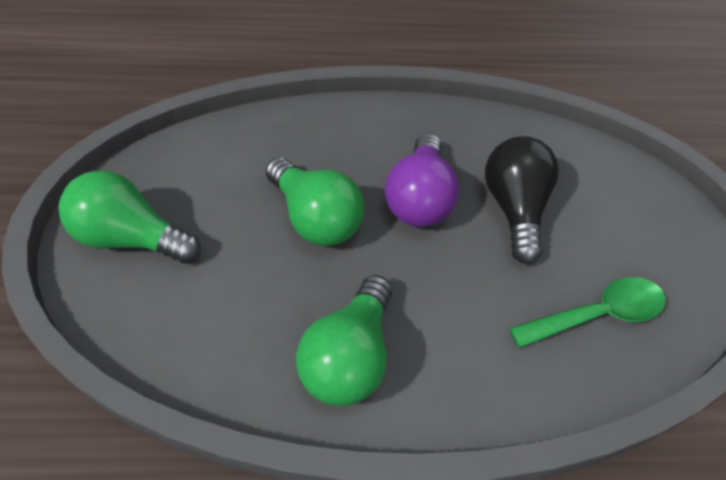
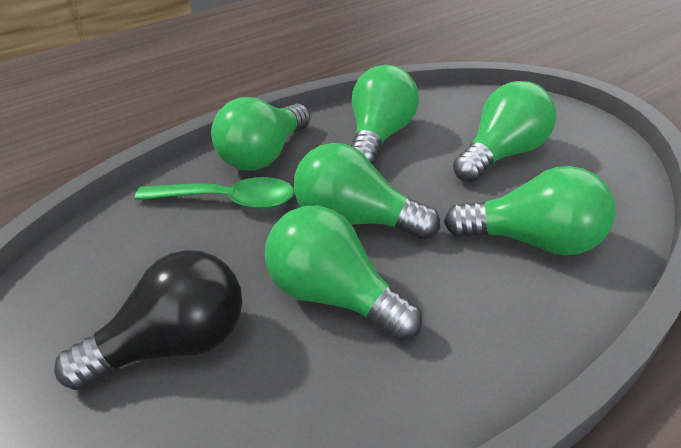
green light bulb: [59,170,201,264] [266,157,364,246] [296,275,392,406] = 3 -> [211,97,311,171] [265,206,422,341] [294,143,440,239] [351,65,419,165] [444,166,615,256] [453,81,556,182] = 6
purple light bulb: [385,133,459,227] = 1 -> none = 0

